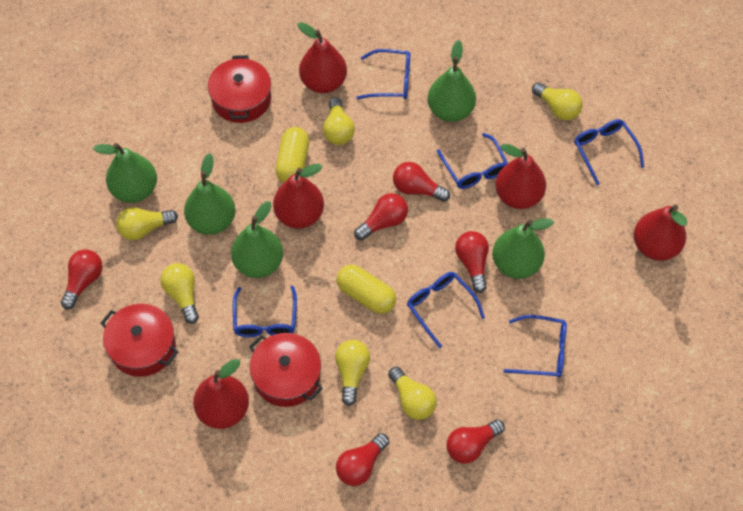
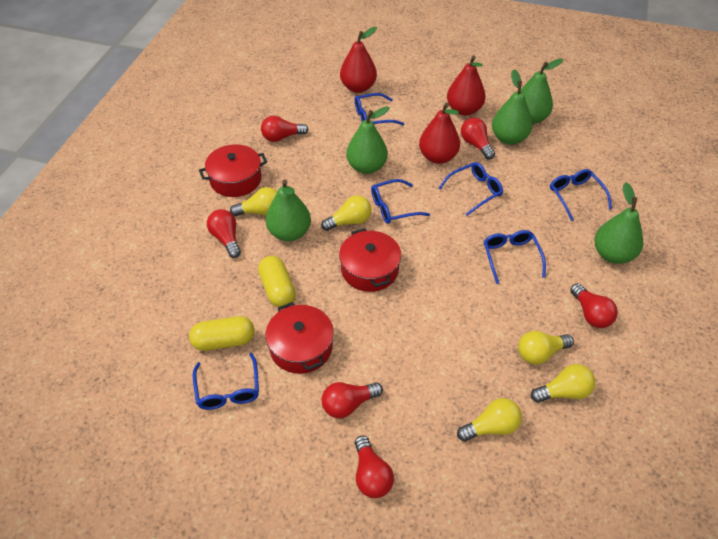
red pear: [193,359,249,429] [273,164,324,229] [297,22,347,93] [495,144,546,209] [634,205,688,261] = 5 -> [340,27,377,93] [419,103,460,164] [447,56,485,116] = 3
yellow light bulb: [116,207,178,240] [161,263,199,324] [323,98,355,145] [335,340,370,406] [388,367,436,420] [532,82,582,121] = 6 -> [230,187,278,216] [321,195,372,231] [457,398,522,442] [518,331,574,365] [531,364,595,403] = 5

